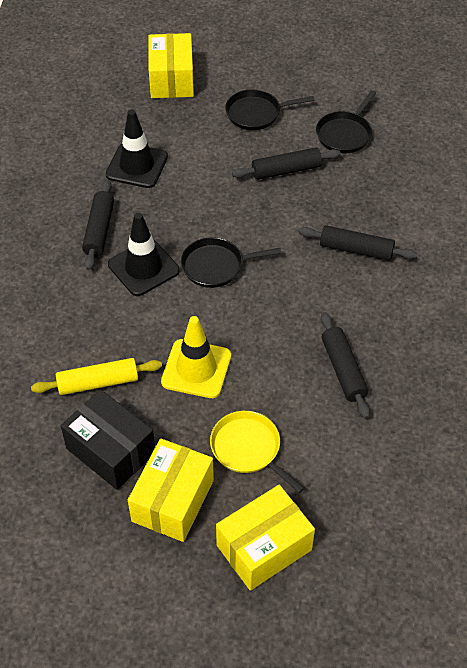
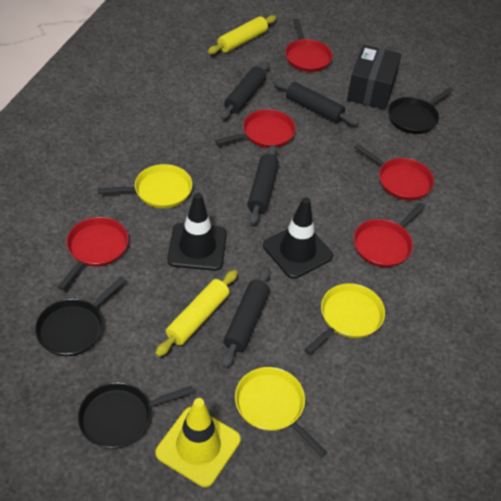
red pan: none = 0 -> [57,217,129,290] [215,109,296,148] [285,19,333,72] [353,203,425,267] [354,144,434,200] = 5
yellow box: [128,438,214,542] [148,33,194,98] [216,485,315,591] = 3 -> none = 0
yellow pan: [210,411,304,493] = 1 -> [98,164,192,208] [235,367,327,458] [304,283,385,354] = 3
yellow rolling pin: [31,358,162,395] = 1 -> [155,270,238,357] [208,15,276,54] = 2

